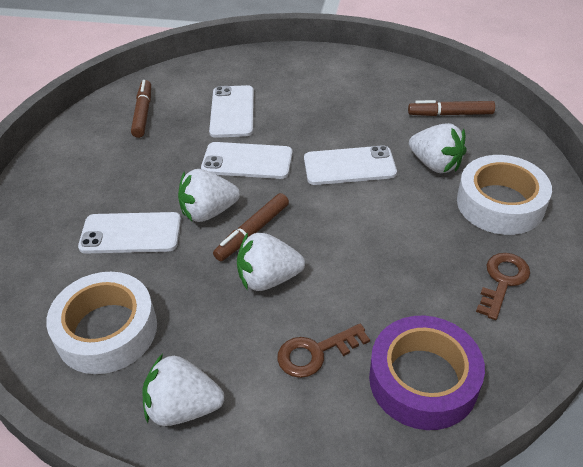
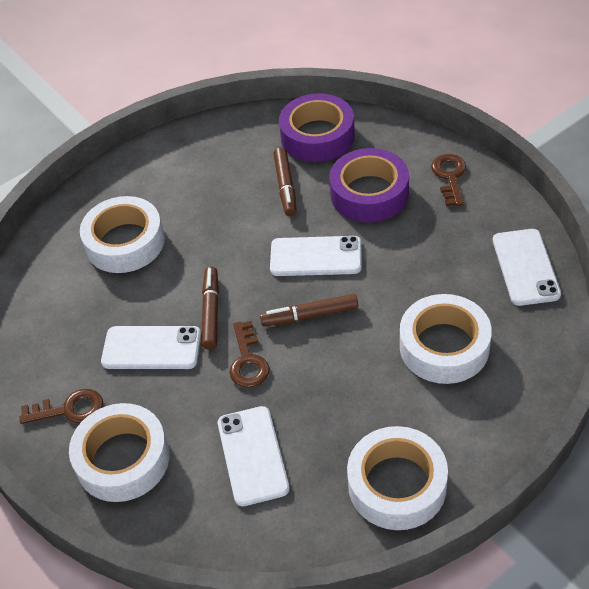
brown key: [277,324,370,378] [476,253,530,320] = 2 -> [20,389,103,424] [229,320,269,388] [431,154,466,206] = 3
purple tape: [369,316,485,430] = 1 -> [279,94,355,162] [329,148,409,222] = 2
white strawberry: [142,354,224,426] [178,169,240,222] [237,233,305,291] [409,123,467,173] = 4 -> none = 0
white tape: [46,272,157,374] [457,155,552,235] = 2 -> [69,403,170,502] [80,196,165,273] [347,426,448,530] [400,294,492,384] = 4

